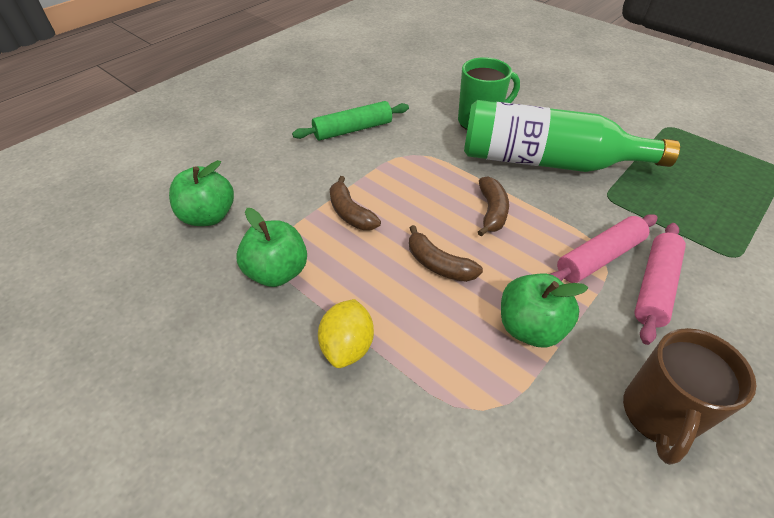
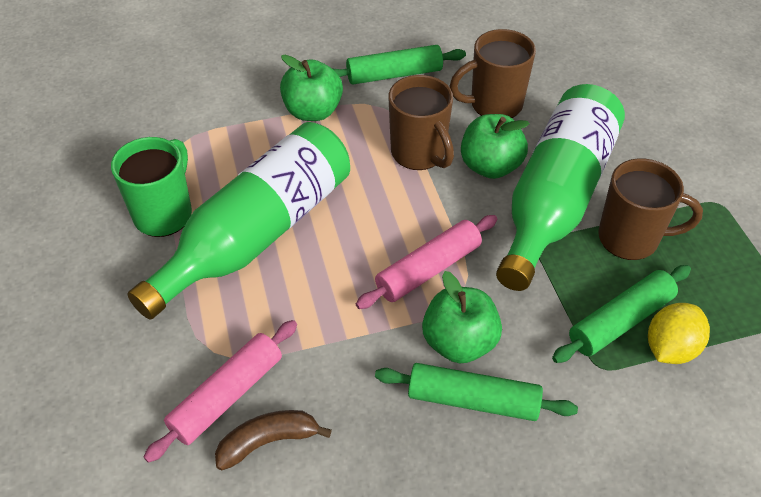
brown banana: [330,176,381,230] [409,225,483,282] [478,176,509,236] = 3 -> [215,410,332,471] = 1
brown mug: [623,328,757,465] = 1 -> [389,75,454,170] [450,29,536,118] [598,158,703,260] = 3
green bottle: [464,100,680,172] = 1 -> [127,122,350,319] [496,84,625,291] = 2
green rolling pin: [292,101,409,141] = 1 -> [333,45,466,85] [375,363,578,421] [552,265,691,363] = 3

